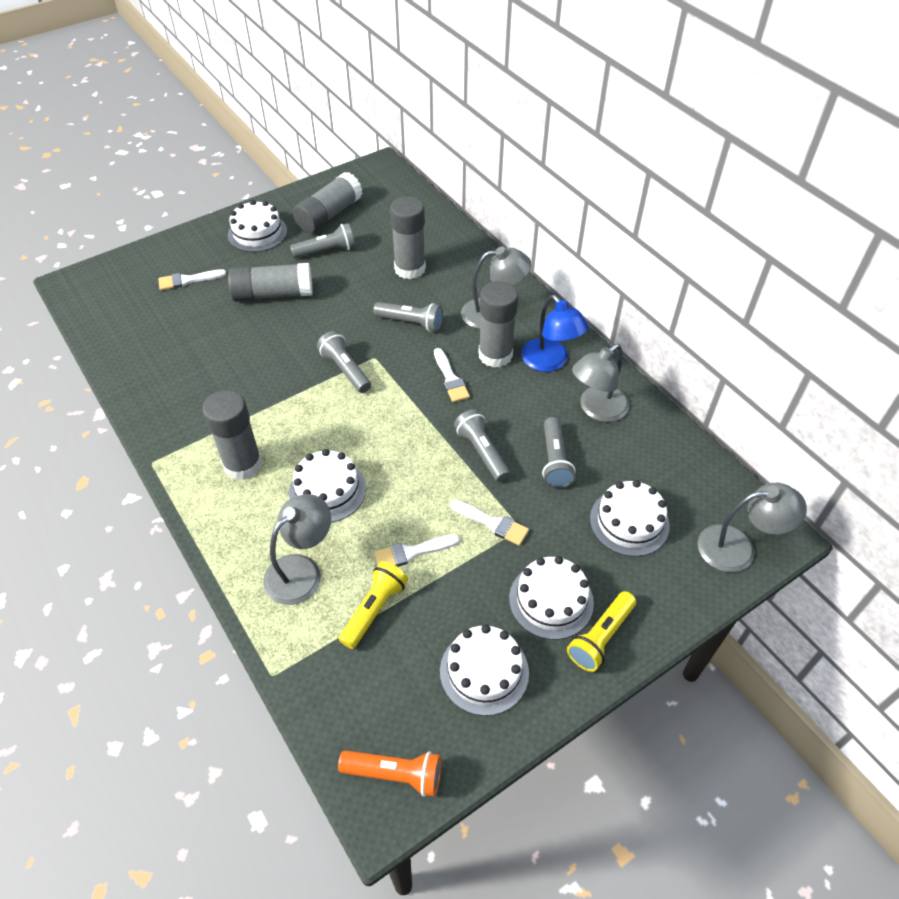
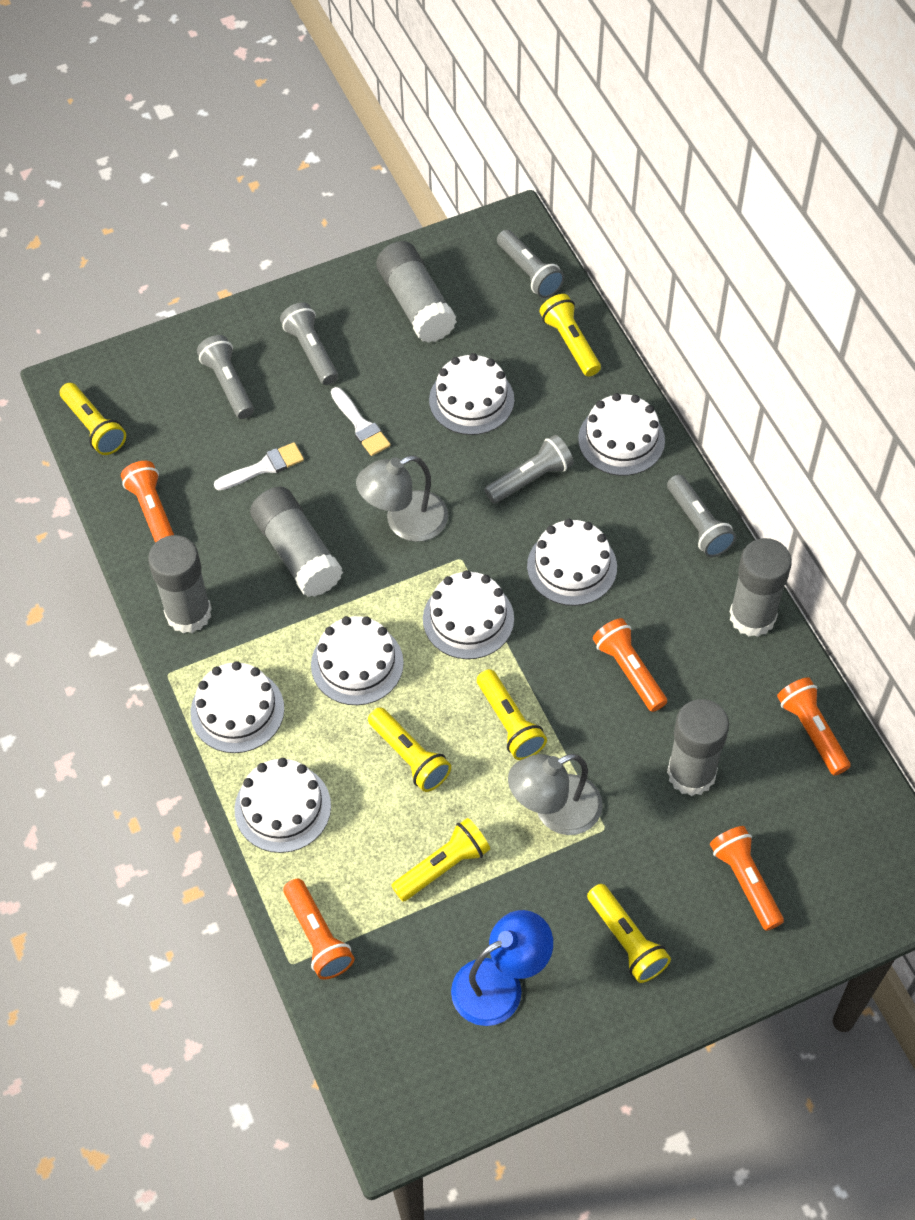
grey lamp: [263,494,331,605] [461,246,531,329] [572,344,629,422] [698,483,807,572] = 4 -> [356,455,448,542] [508,754,603,835] = 2
orange flashlight: [338,750,442,797] = 1 -> [121,461,174,543] [283,879,354,980] [593,618,667,712] [710,826,784,931] [777,677,851,776] = 5
white brush: [158,269,227,290] [374,534,460,567] [434,348,470,402] [450,500,529,546] = 4 -> [214,442,304,490] [331,387,391,456] = 2
white cake: [228,200,287,252] [289,449,366,522] [440,625,529,716] [509,556,594,640] [590,480,670,557] = 5 -> [190,661,284,753] [234,758,331,853] [311,616,404,705] [423,570,514,659] [429,353,514,435] [527,519,617,606] [578,393,665,476] = 7
yellow flashlight: [339,561,408,649] [567,591,636,672] = 2 -> [60,383,126,455] [368,707,451,792] [391,818,490,901] [477,669,547,760] [540,294,601,377] [587,884,671,983] = 6

